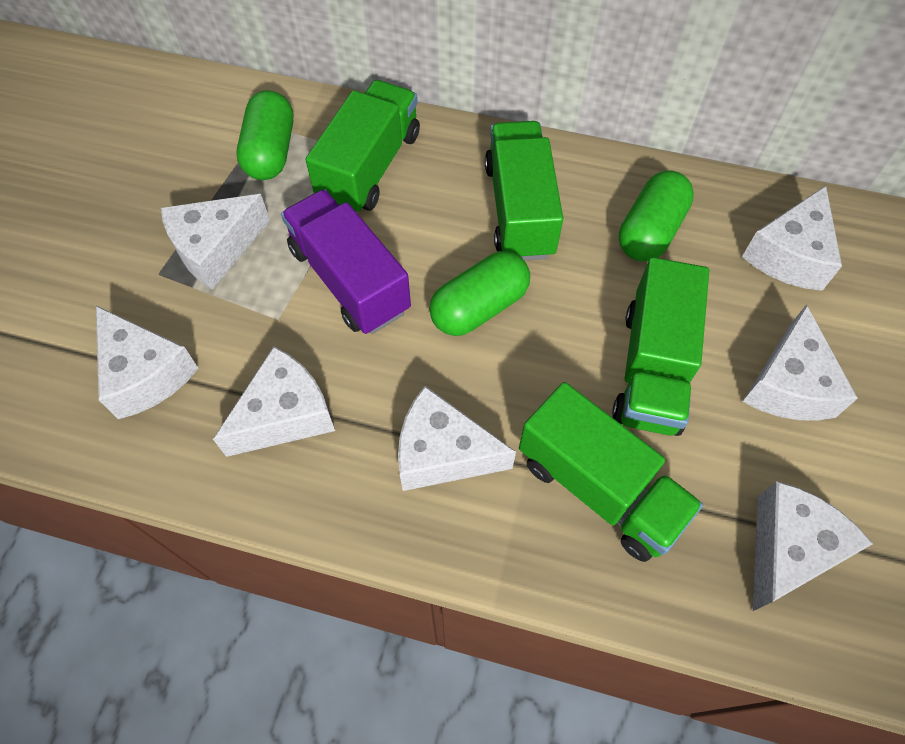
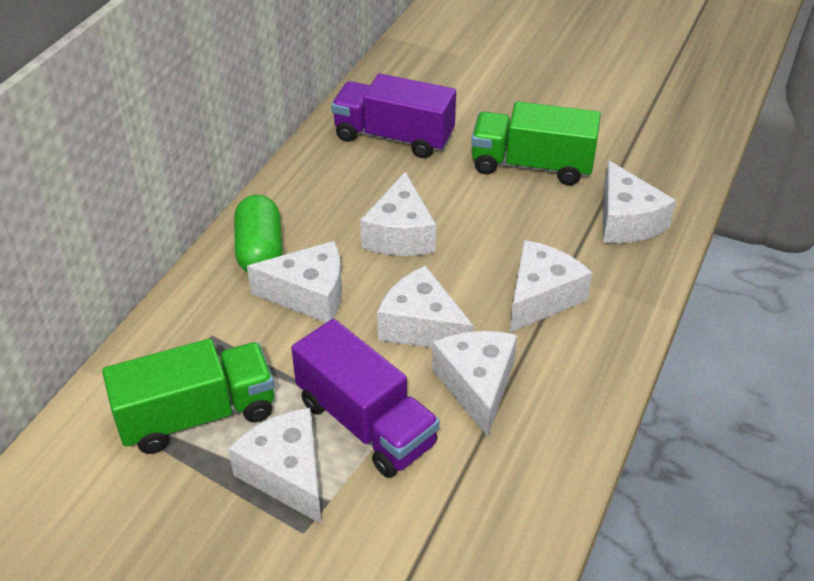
green capsule: [237,90,293,180] [429,251,530,336] [619,170,694,261] = 3 -> [234,195,282,272] = 1
green truck: [306,80,420,212] [485,121,563,260] [519,382,703,562] [612,257,709,436] = 4 -> [102,339,274,454] [471,102,601,185] = 2
purple truck: [281,189,411,334] = 1 -> [291,319,440,478] [331,74,456,158] = 2

